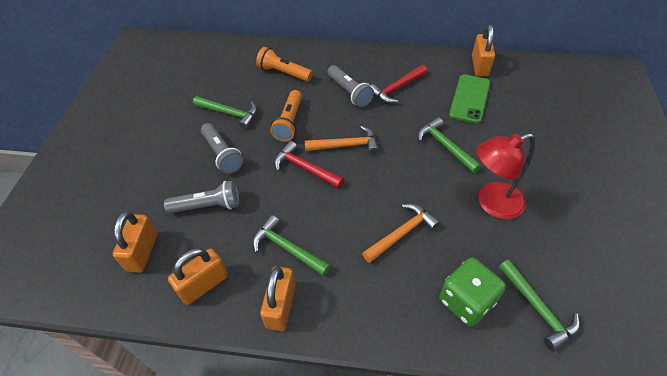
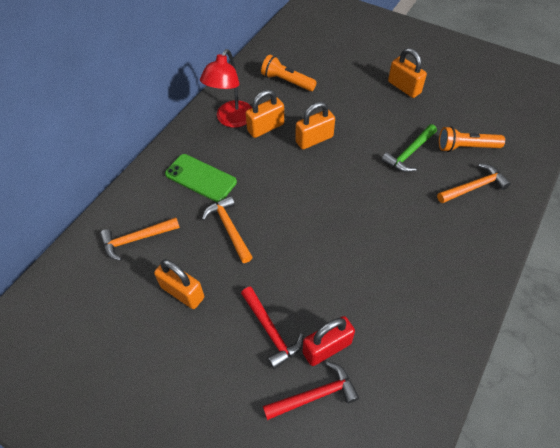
green dice: [439,257,506,327] = 1 -> none = 0
green hammer: [193,96,257,129] [253,215,331,276] [418,117,481,173] [499,259,580,351] = 4 -> [381,124,437,172] = 1
grey flashlight: [164,181,239,214] [201,123,244,174] [328,65,374,107] = 3 -> none = 0
orange hammer: [305,126,379,154] [362,204,440,263] = 2 -> [100,217,180,261] [202,196,253,263] [437,163,511,203] = 3
red padlock: none = 0 -> [302,316,355,366] = 1

